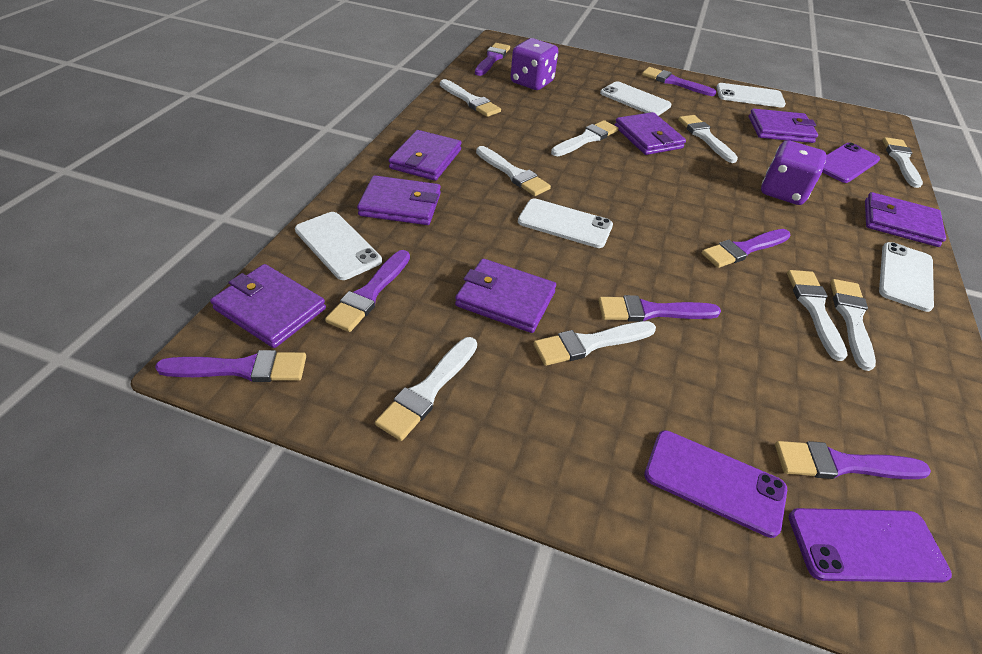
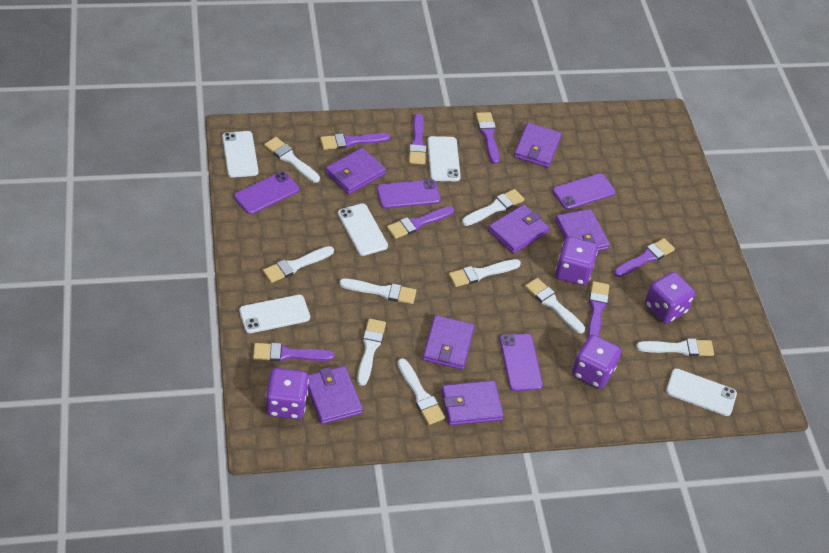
purple dice: [510,38,558,90] [761,140,827,205] = 2 -> [266,368,309,419] [555,237,598,286] [572,334,621,389] [645,272,695,324] = 4
purple phone: [644,430,787,538] [789,508,952,583] [822,142,880,183] = 3 -> [234,172,299,214] [377,180,441,209] [500,334,543,391] [552,173,616,210] = 4

